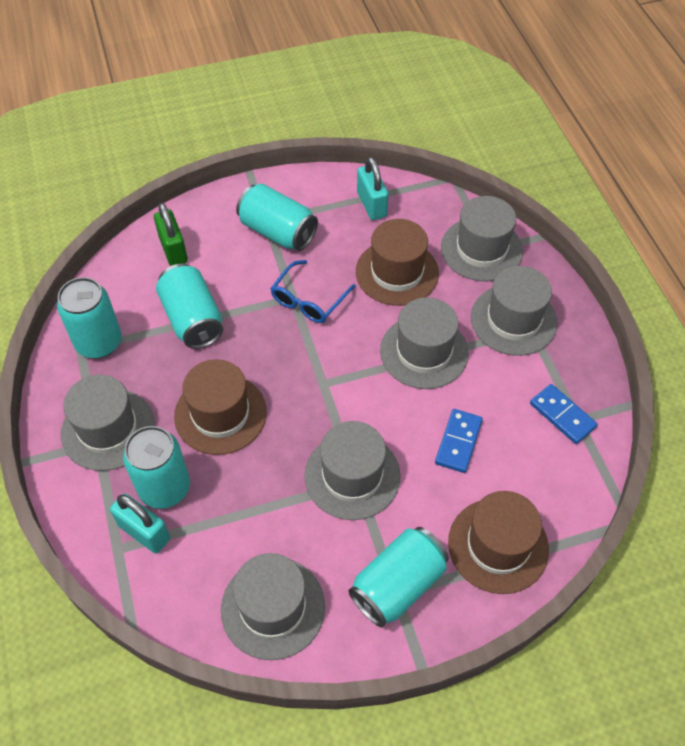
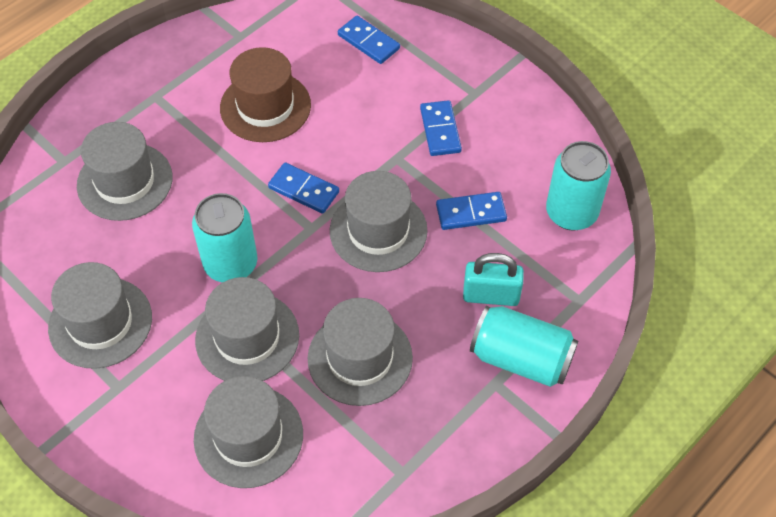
blue domino: [435,409,483,473] [530,384,598,444] = 2 -> [268,162,339,214] [338,15,400,64] [420,100,462,156] [436,192,507,230] = 4
blue glasses: [270,260,356,323] = 1 -> none = 0
brown hat: [174,359,267,455] [356,219,439,306] [448,491,549,594] = 3 -> [220,47,311,142] = 1
green padlock: [154,203,188,266] = 1 -> none = 0
turquoise can: [57,277,122,358] [123,426,190,509] [156,264,223,349] [236,184,318,251] [349,527,449,627] = 5 -> [192,193,258,283] [470,306,578,387] [546,141,611,231] = 3
turquoise padlock: [110,494,170,553] [357,157,389,220] = 2 -> [463,253,524,306] = 1

